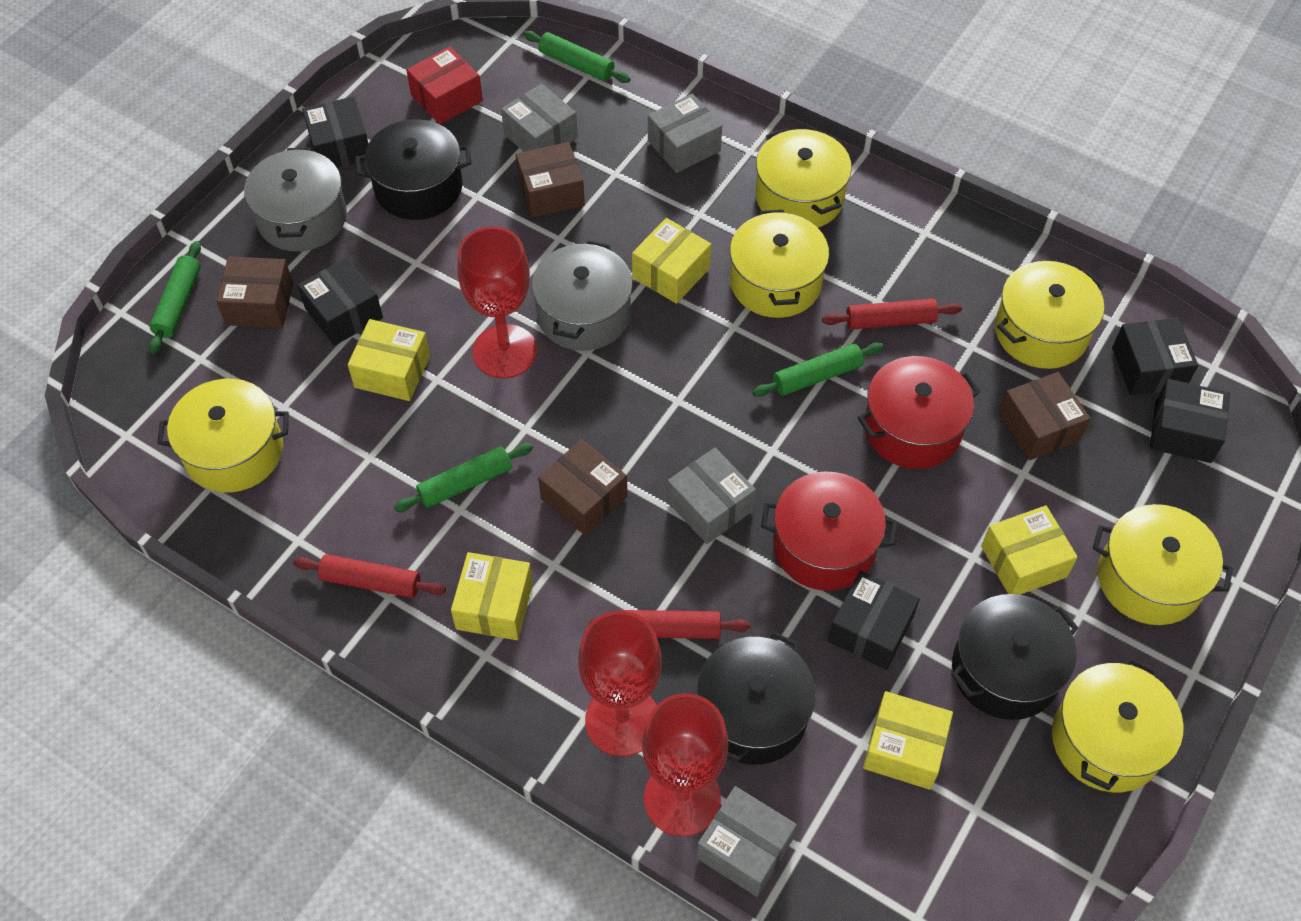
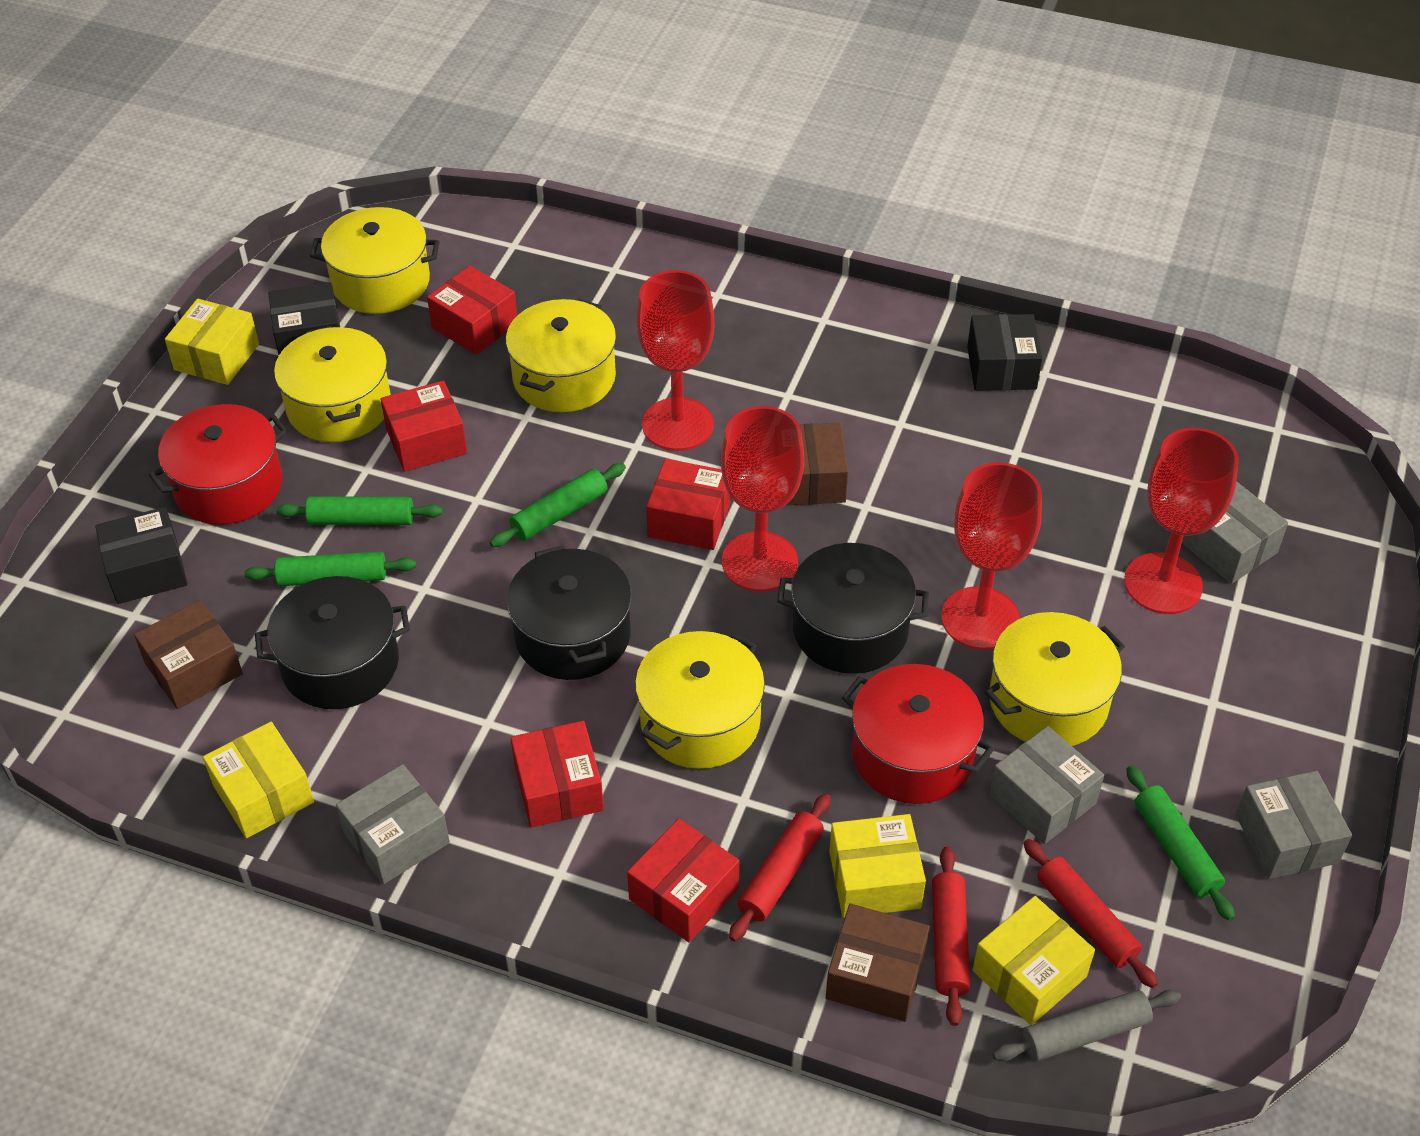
black box: [297,258,383,346] [302,96,368,168] [828,570,920,670] [1112,317,1198,395] [1150,379,1230,463] = 5 -> [95,507,188,604] [268,282,340,355] [967,314,1042,391] = 3
brown box: [216,257,293,328] [516,142,585,218] [538,439,627,536] [999,372,1091,460] = 4 -> [134,600,243,709] [787,423,848,505] [826,904,930,1022] = 3
grey pot: [244,147,347,252] [532,240,633,351] = 2 -> none = 0
grey rolling pin: none = 0 -> [992,990,1181,1061] = 1
red box: [406,46,483,124] = 1 -> [381,381,467,472] [427,266,517,355] [511,721,604,827] [627,818,739,942] [646,459,731,550] = 5
red goblet: [457,227,537,378] [578,611,662,756] [642,693,728,836] = 3 -> [637,270,714,451] [721,406,804,592] [941,462,1042,650] [1124,428,1239,614] = 4
yellow box: [348,319,430,401] [451,552,533,640] [632,218,711,304] [863,691,953,790] [981,505,1078,595] = 5 -> [165,299,259,385] [203,722,314,838] [829,814,926,918] [972,896,1095,1025] = 4
yellow pot: [157,379,289,492] [730,210,829,318] [756,128,852,228] [995,261,1104,369] [1052,658,1184,792] [1093,504,1233,625] = 6 -> [274,326,391,442] [310,207,440,314] [506,299,616,412] [635,631,765,769] [985,612,1125,746] = 5

